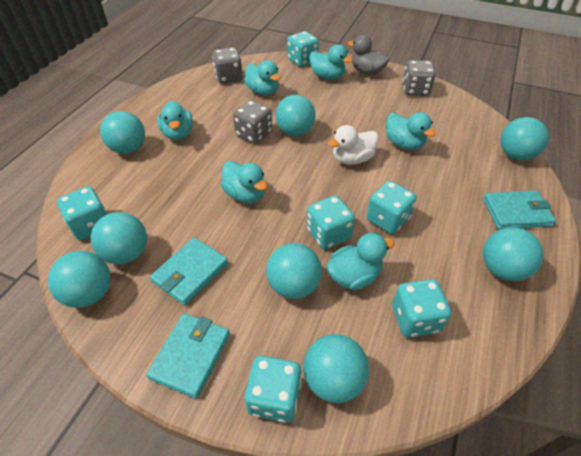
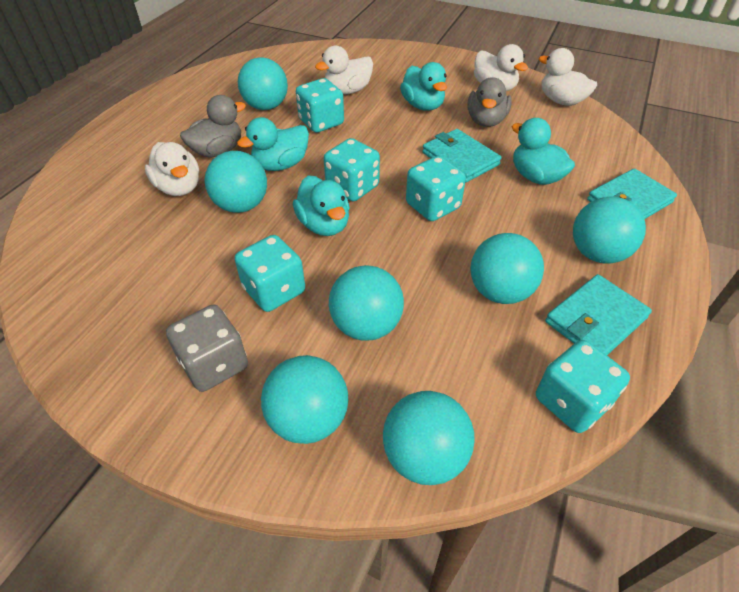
grey dice: [212,48,243,84] [233,100,272,144] [402,60,436,96] = 3 -> [166,305,248,392] = 1
grey duck: [348,35,389,75] = 1 -> [180,95,246,157] [467,77,512,127] = 2
turquoise ball: [48,251,111,308] [91,212,147,265] [100,111,145,154] [266,243,322,299] [275,95,316,136] [303,334,369,403] [483,227,544,281] [500,117,549,160] = 8 -> [204,151,267,213] [238,57,288,110] [261,355,348,444] [329,265,404,341] [383,391,475,485] [470,233,544,304] [573,196,646,264] = 7
turquoise dice: [57,186,107,240] [245,356,302,423] [287,31,319,67] [307,195,355,249] [367,181,417,234] [392,279,451,338] = 6 -> [234,235,305,312] [296,78,344,133] [324,138,380,201] [406,156,466,221] [536,340,630,433] = 5
turquoise duck: [157,101,193,140] [221,161,268,203] [244,60,281,95] [309,45,353,80] [326,233,395,290] [386,112,436,150] = 6 -> [237,117,309,171] [293,175,350,236] [400,62,447,111] [512,118,575,185] = 4
white duck: [328,125,379,165] = 1 -> [145,142,199,196] [315,46,373,95] [474,44,528,91] [539,48,597,106] = 4

